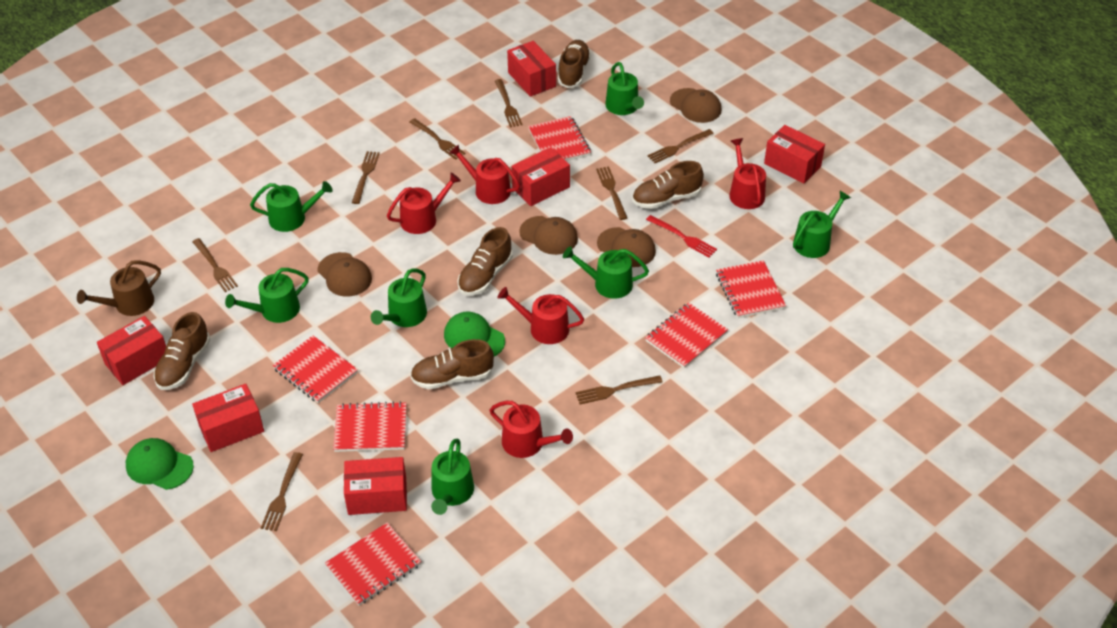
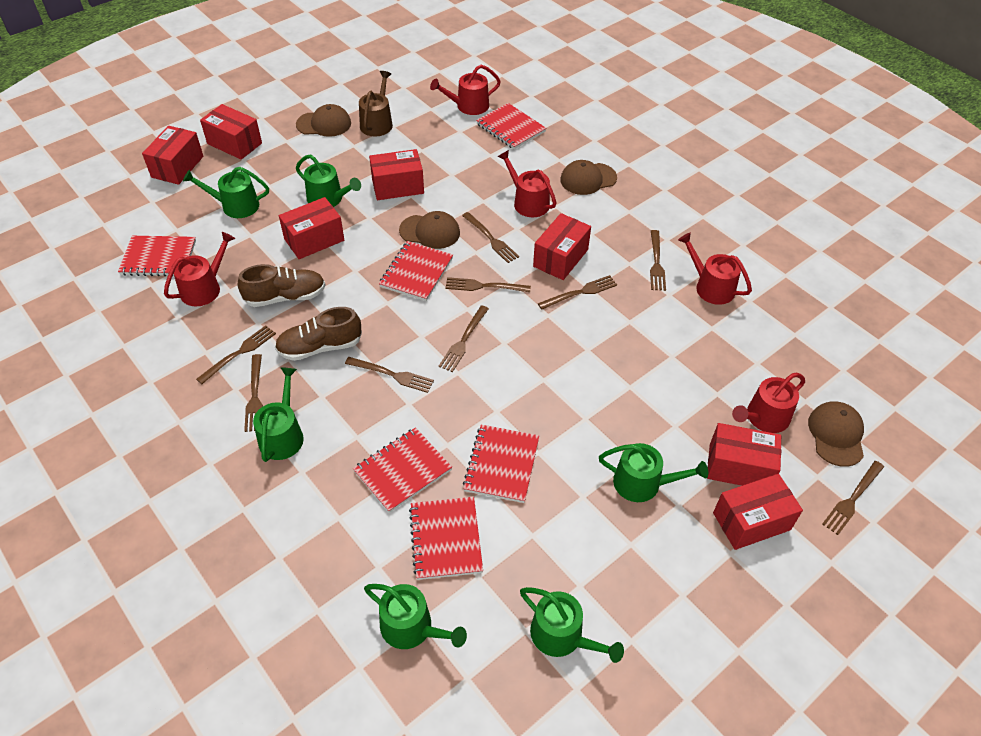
brown fork: [192,238,238,292] [261,452,303,531] [352,151,380,204] [409,118,465,160] [495,79,523,127] [575,375,663,404] [596,167,627,220] [647,129,714,163] = 8 -> [196,325,276,384] [244,354,263,432] [345,357,434,393] [439,305,489,372] [445,277,531,292] [462,212,519,263] [538,275,617,310] [650,230,666,291] [822,461,884,535] = 9
brown shoe: [154,312,210,390] [410,339,494,389] [457,227,513,296] [558,40,591,88] [632,161,704,209] = 5 -> [238,264,325,307] [275,307,362,361] = 2
green cap: [126,438,194,490] [444,311,505,356] = 2 -> none = 0
green watering can: [225,268,309,323] [250,181,333,232] [371,268,427,327] [431,439,474,515] [563,246,649,299] [605,62,644,115] [793,191,851,258] = 7 -> [183,167,269,218] [253,367,304,462] [296,155,361,207] [364,584,467,649] [520,587,624,663] [599,443,708,502] = 6
red box: [97,316,166,385] [192,384,264,452] [344,457,407,515] [507,41,556,97] [512,147,570,206] [764,125,825,184] = 6 -> [142,126,203,185] [200,104,262,160] [279,197,344,259] [369,149,424,200] [533,213,591,280] [707,423,781,486] [713,474,803,550] = 7
red fork: [646,215,717,257] = 1 -> none = 0

